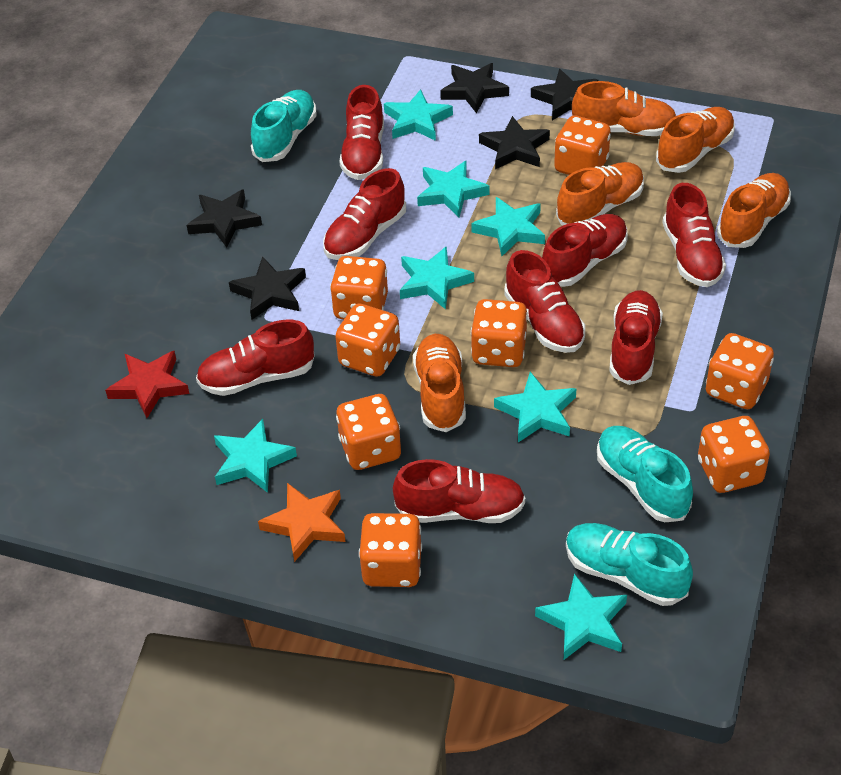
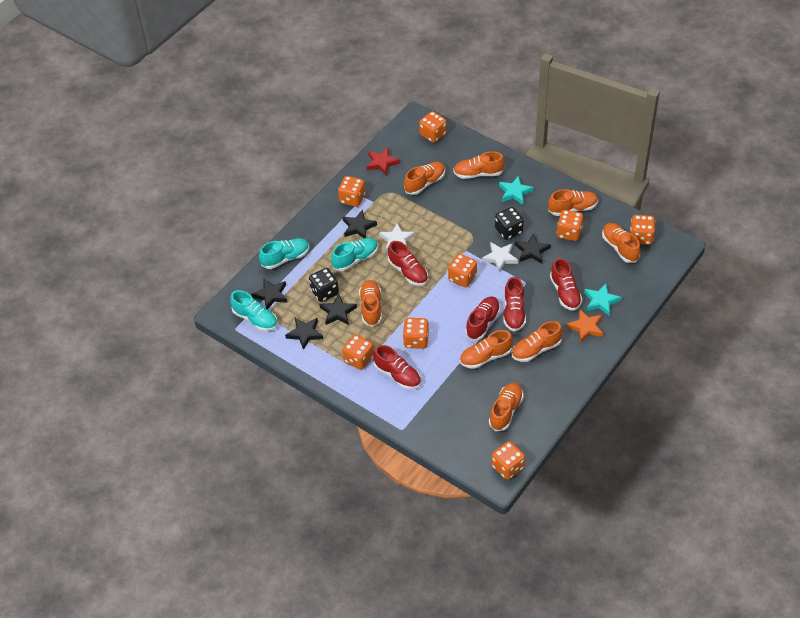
black dice: none = 0 -> [309,268,339,302] [495,207,524,240] = 2
orange shoe: [413,334,466,432] [556,162,644,225] [572,81,676,136] [656,107,735,173] [717,173,791,248] = 5 -> [359,280,382,327] [404,162,445,195] [453,151,505,179] [460,330,513,369] [489,383,524,431] [511,321,562,362] [548,189,598,216] [602,223,640,263] = 8
red shoe: [196,320,315,396] [323,168,406,260] [339,85,384,180] [393,459,525,523] [504,250,585,353] [542,214,628,287] [609,290,663,385] [662,183,726,287] = 8 -> [373,345,421,389] [388,241,428,286] [465,296,500,340] [503,277,526,331] [550,258,582,311] = 5
turquoise star: [214,419,297,493] [384,89,453,141] [400,246,474,309] [417,161,489,217] [471,197,545,256] [494,372,576,442] [535,574,627,660] = 7 -> [499,176,534,205] [584,283,621,316] = 2
white star: none = 0 -> [379,223,415,252] [482,242,518,273] = 2

